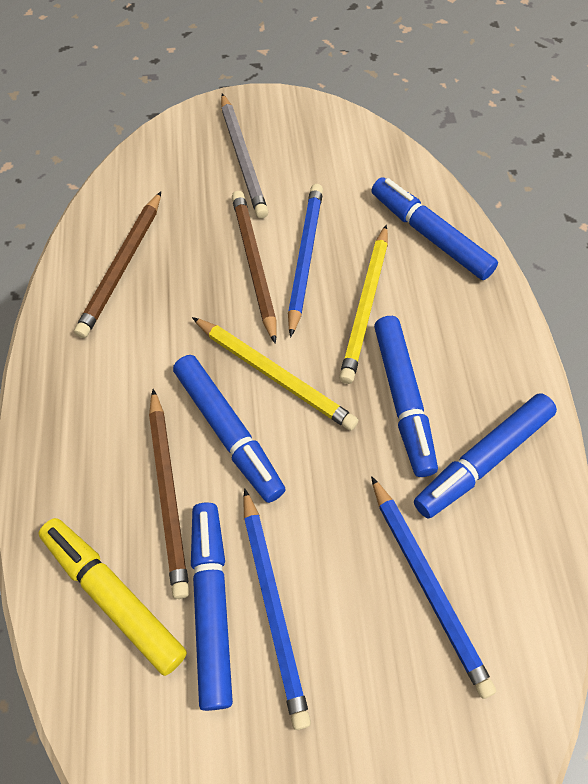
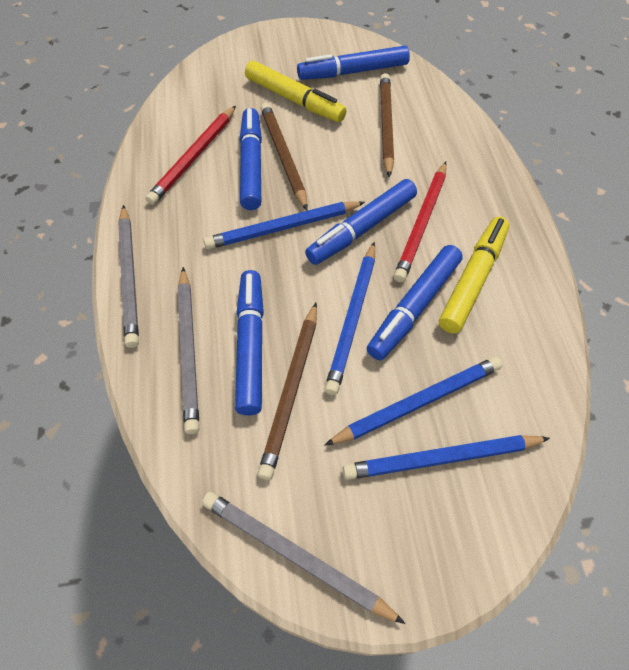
blue pencil: [243,488,311,730] [288,184,323,337] [371,476,496,699] = 3 -> [203,201,365,249] [324,242,375,395] [325,357,502,445] [342,435,550,480] = 4
grey pencil: [221,93,268,219] = 1 -> [118,205,139,348] [178,267,199,434] [202,492,405,624] = 3
red pencil: none = 0 -> [146,106,236,205] [394,162,447,282] = 2
yellow marker: [38,518,187,676] = 1 -> [245,61,346,122] [439,216,509,333] = 2
yellow pencil: [192,317,358,431] [339,224,388,384] = 2 -> none = 0

